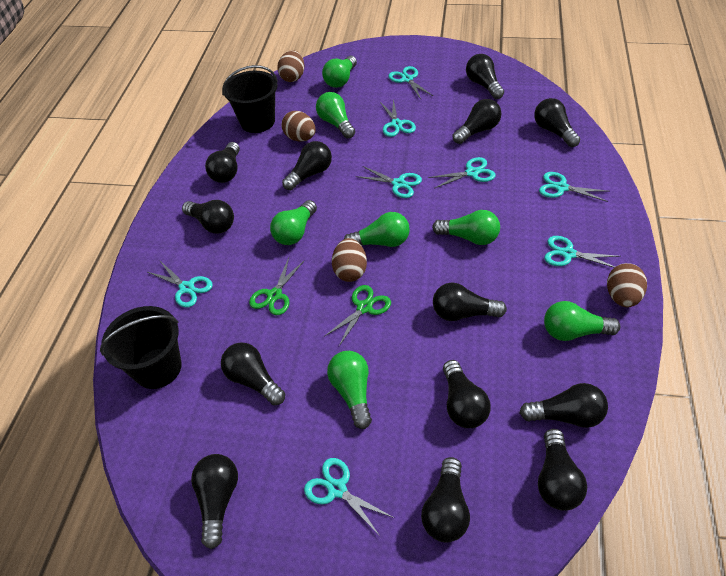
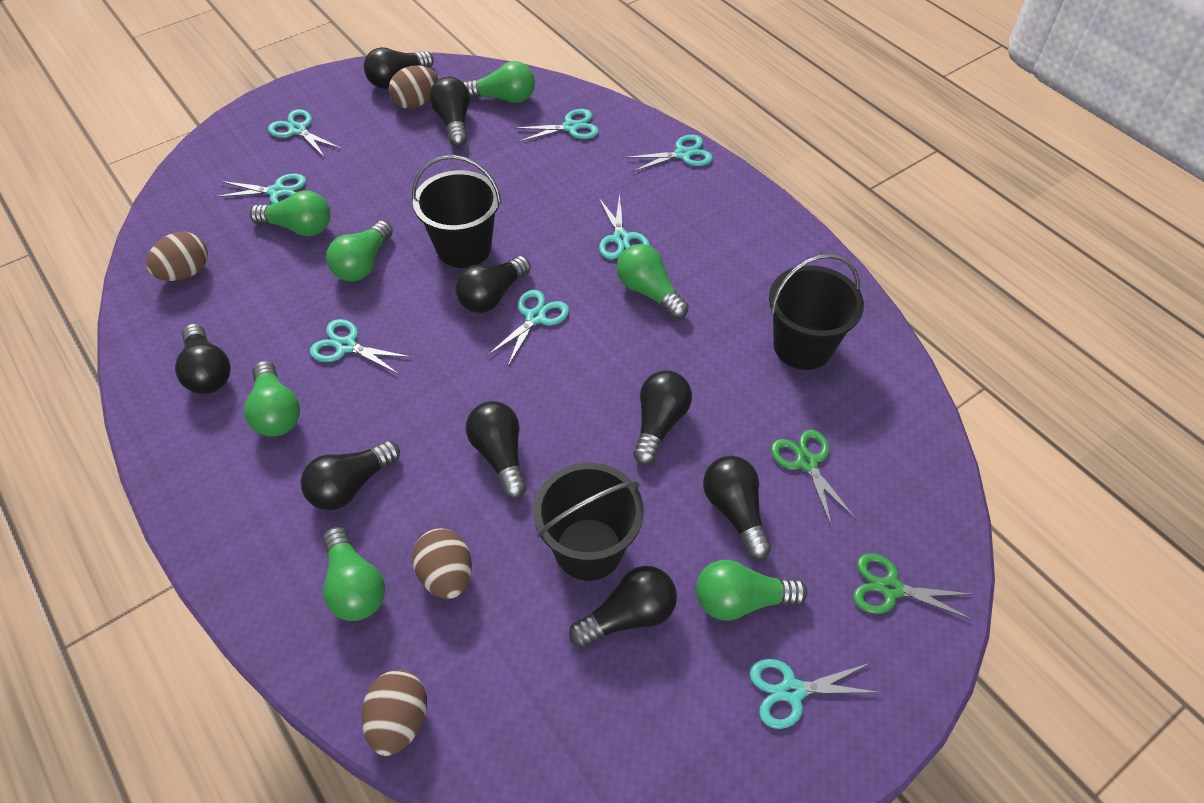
black bucket: [100,306,182,389] [222,65,278,133] = 2 -> [412,155,501,268] [533,463,644,581] [769,254,864,370] = 3
black light bulb: [182,200,234,234] [191,454,238,549] [205,142,240,183] [221,342,285,405] [282,141,332,190] [421,457,470,542] [433,282,507,321] [443,360,491,428] [453,99,501,144] [466,54,504,99] [520,383,608,428] [534,98,580,147] [538,429,587,511] = 13 -> [175,323,231,394] [301,440,400,510] [364,47,434,89] [429,77,470,147] [455,256,531,313] [466,401,527,499] [569,566,677,648] [633,370,692,465] [703,456,771,560] = 9

